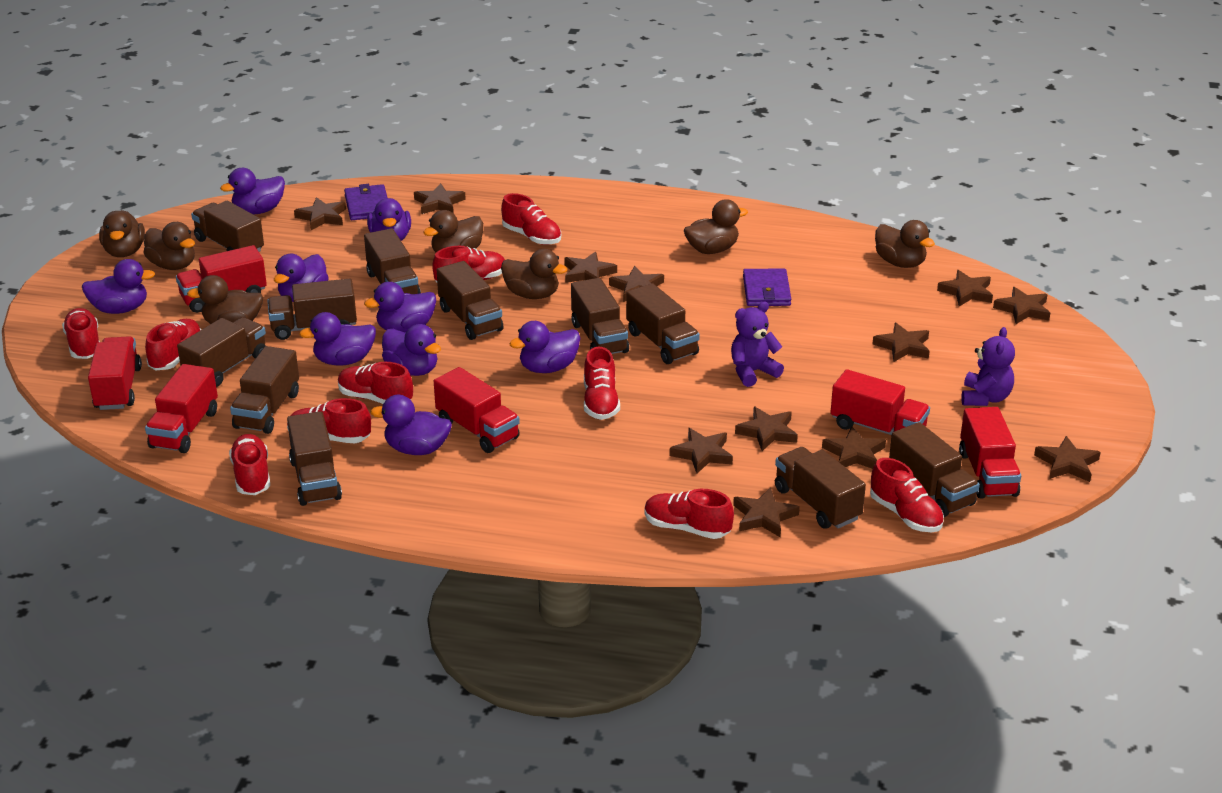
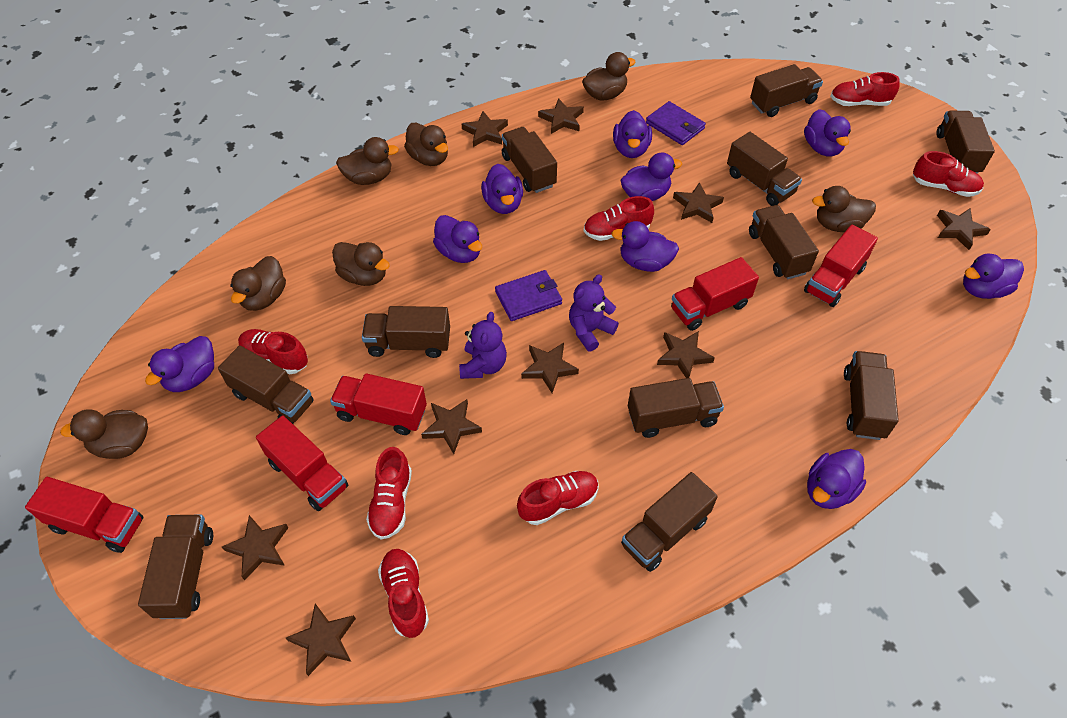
brown star: [294,197,346,230] [414,183,466,214] [564,252,617,283] [609,266,664,302] [669,428,733,473] [733,488,800,537] [735,407,798,451] [822,427,886,469] [872,322,930,362] [937,270,993,306] [993,287,1050,324] [1034,436,1101,482] = 12 -> [222,515,288,581] [286,604,356,676] [421,399,482,454] [462,111,508,147] [521,343,579,393] [538,98,584,134] [657,331,715,378] [673,182,724,223] [937,209,991,250] = 9
red shoe: [62,308,100,359] [145,319,201,371] [229,434,270,495] [287,398,371,443] [338,362,413,404] [432,246,505,282] [501,193,561,245] [584,347,620,420] [644,489,734,539] [870,458,944,532] = 10 -> [238,329,308,374] [366,447,412,539] [378,549,429,638] [517,471,599,525] [584,196,654,241] [830,72,900,106] [913,151,984,197] = 7
red truck: [88,336,142,410] [145,364,218,453] [176,245,267,313] [434,367,520,453] [830,369,930,435] [959,407,1021,499] = 6 -> [25,477,143,553] [256,415,348,511] [330,373,427,435] [671,257,759,331] [804,225,878,307] = 5

